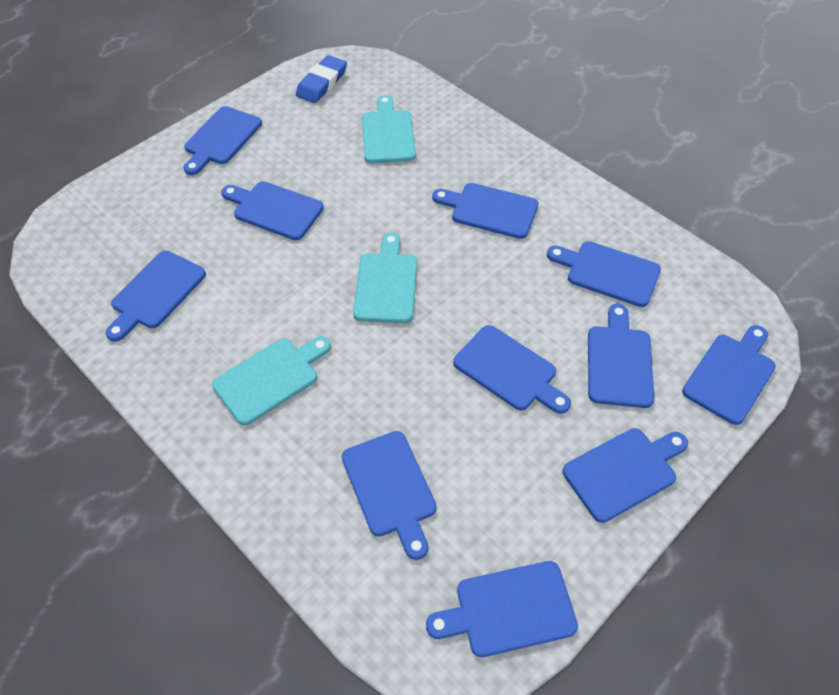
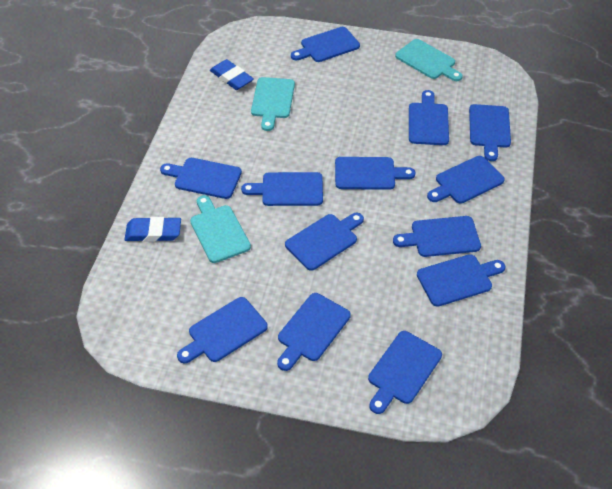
blue cutting board: [106,251,206,342] [184,106,262,175] [221,181,324,240] [342,431,437,560] [426,561,578,657] [432,183,538,239] [453,325,571,414] [547,241,661,307] [562,428,688,523] [588,304,654,408] [682,325,776,425] = 11 -> [160,158,242,199] [177,297,268,363] [241,172,323,206] [277,293,351,371] [285,213,364,271] [291,27,360,62] [335,157,416,190] [368,331,442,414] [393,216,481,257] [409,90,449,145] [417,254,505,307] [427,156,505,204] [469,104,511,161] = 13
blue eraser: [296,55,347,103] = 1 -> [124,217,181,242] [210,59,254,90] = 2

